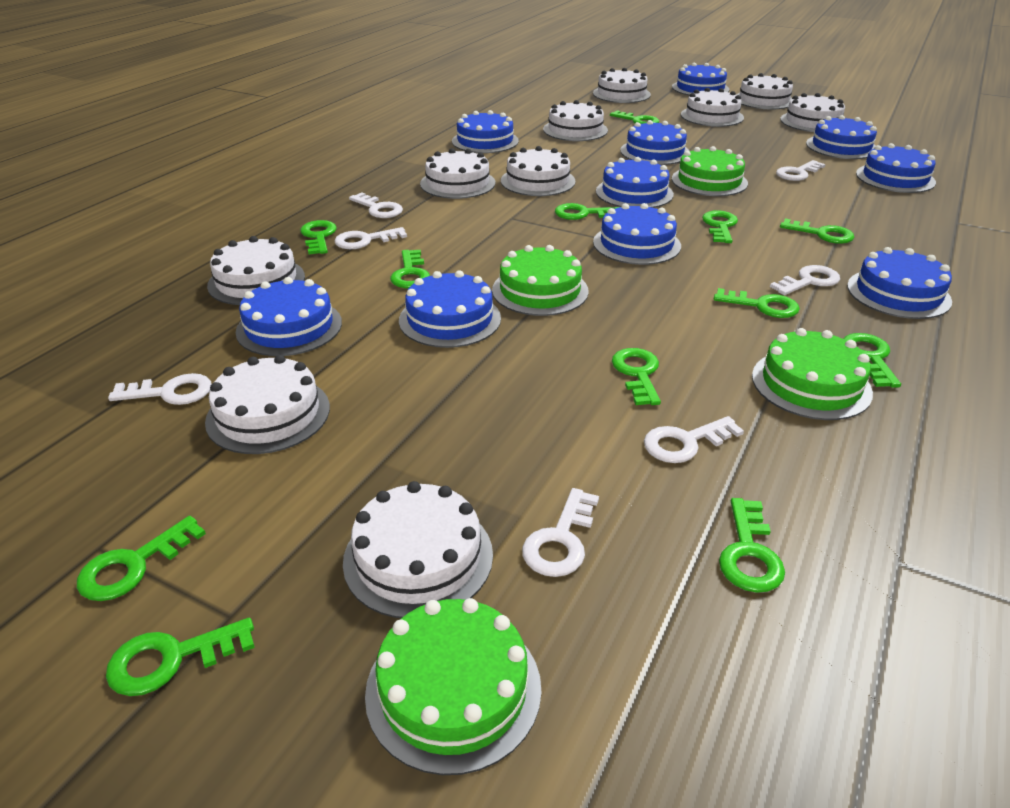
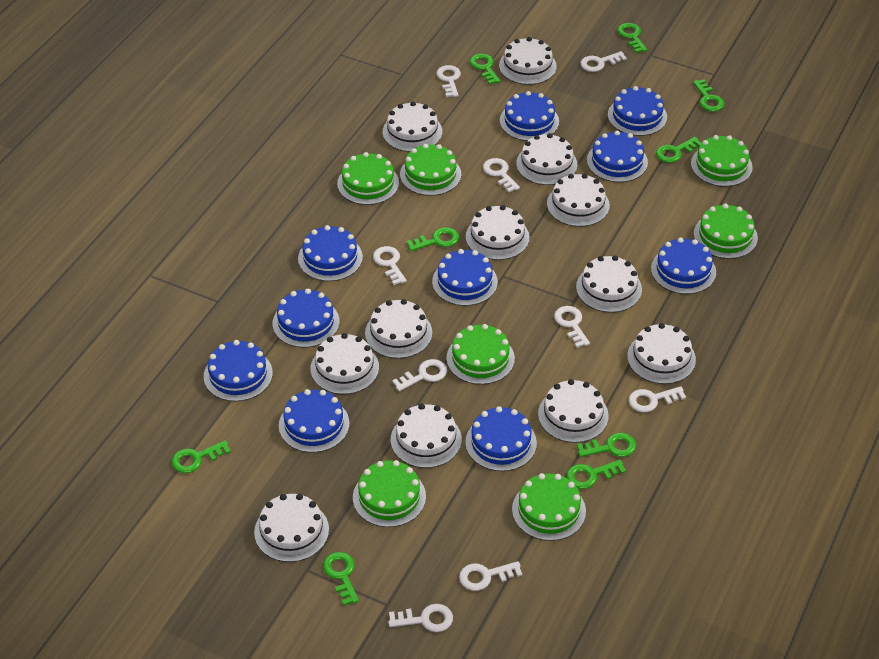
green cake: [365,598,541,775] [492,245,589,316] [672,146,748,196] [752,328,873,420] = 4 -> [337,152,399,205] [353,460,426,527] [400,144,461,196] [446,324,515,384] [512,473,586,541] [691,135,753,187] [693,204,758,259] = 7
green key: [77,516,206,601] [106,617,255,696] [300,220,337,254] [390,250,430,288] [555,203,619,220] [610,110,659,124] [612,348,661,405] [702,210,738,243] [714,288,800,318] [719,498,785,593] [780,219,854,244] [844,333,901,388] = 12 -> [171,440,231,473] [323,552,359,606] [407,227,459,251] [470,54,501,85] [566,460,626,489] [577,433,636,457] [617,23,647,53] [656,137,701,163] [693,79,725,112] = 9
white cake: [205,355,330,454] [207,236,305,305] [343,481,493,618] [420,148,495,199] [501,146,576,196] [543,100,608,141] [593,68,651,103] [681,88,744,127] [736,73,793,109] [780,93,845,132] = 10 -> [254,494,329,562] [311,333,379,394] [365,299,432,358] [383,101,442,152] [391,404,462,468] [466,205,530,260] [499,37,557,85] [516,133,578,185] [538,379,609,443] [547,174,610,227] [576,256,642,313] [627,323,696,384] = 12
white key: [108,373,211,405] [334,227,407,249] [349,193,403,218] [522,488,599,577] [644,416,744,463] [770,265,840,295] [776,160,826,181] = 7 -> [373,246,407,285] [388,604,453,632] [392,359,447,391] [436,65,461,97] [459,561,522,591] [483,158,520,192] [554,306,590,348] [580,51,627,72] [629,386,686,412] = 9

